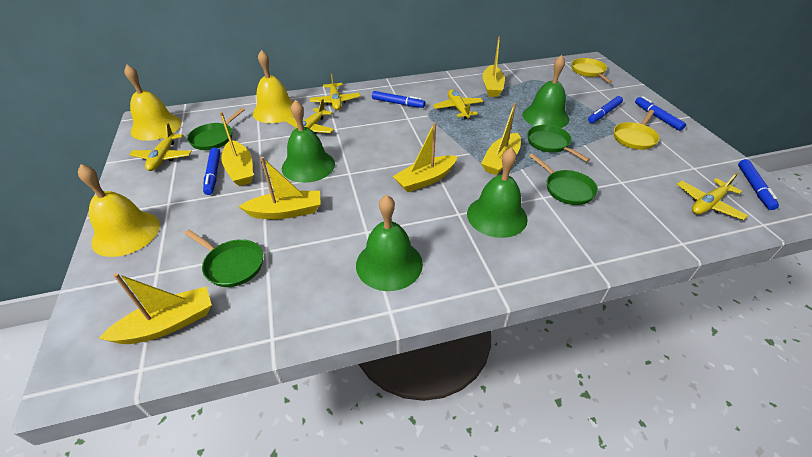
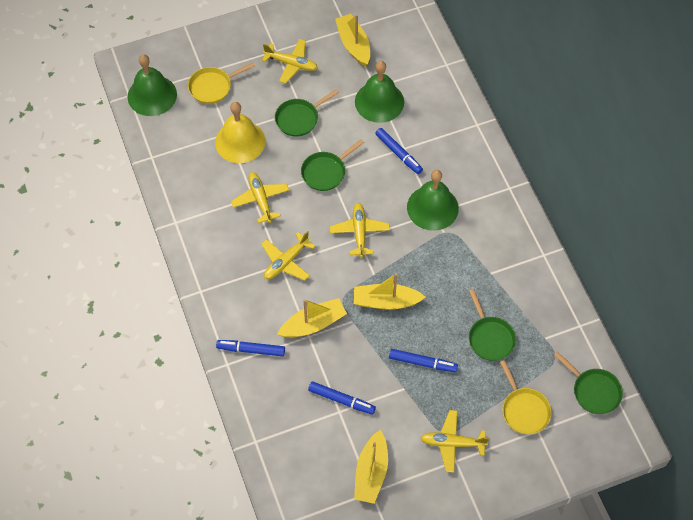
blue marker: [203,148,220,195] [372,91,425,108] [588,96,623,123] [635,96,686,131] [738,159,779,210] = 5 -> [216,340,285,356] [308,381,376,415] [375,128,423,174] [389,349,458,372] = 4
green bell: [282,100,335,183] [356,195,423,291] [467,148,528,238] [523,55,569,128] = 4 -> [128,54,177,116] [355,61,404,123] [407,170,459,231] = 3
yellow bell: [78,164,160,257] [124,65,182,141] [253,50,294,123] = 3 -> [215,102,266,163] = 1
yellow boat: [98,273,212,344] [220,112,253,186] [238,157,321,219] [393,122,457,192] [481,103,521,175] [483,36,505,97] = 6 -> [277,298,347,338] [335,14,370,66] [354,273,425,310] [354,430,388,504] = 4

